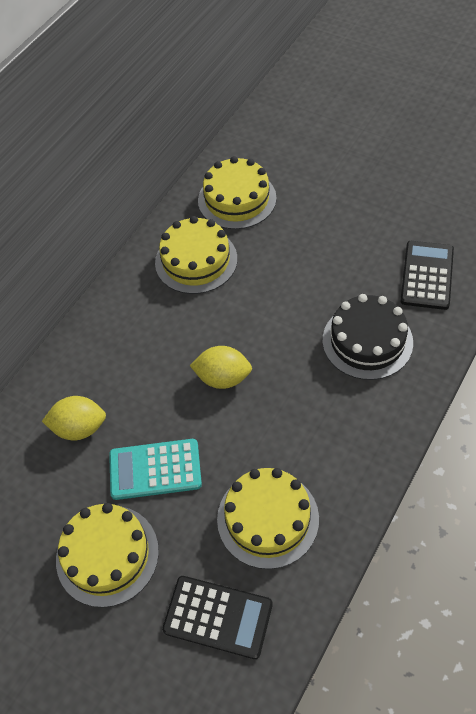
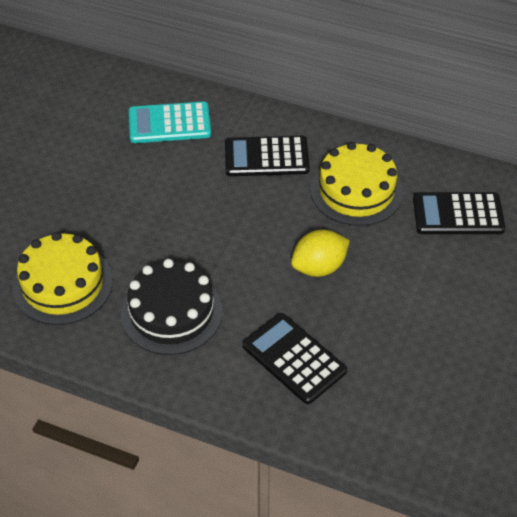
black calculator: [162,576,273,659] [400,241,454,310] = 2 -> [225,136,310,176] [242,313,347,404] [413,192,506,234] = 3
yellow cake: [56,503,159,608] [155,216,237,294] [198,156,277,229] [217,468,319,569] = 4 -> [13,232,113,325] [310,142,403,226] = 2
yellow lemon: [42,396,106,441] [190,346,252,389] = 2 -> [291,230,350,277] = 1

